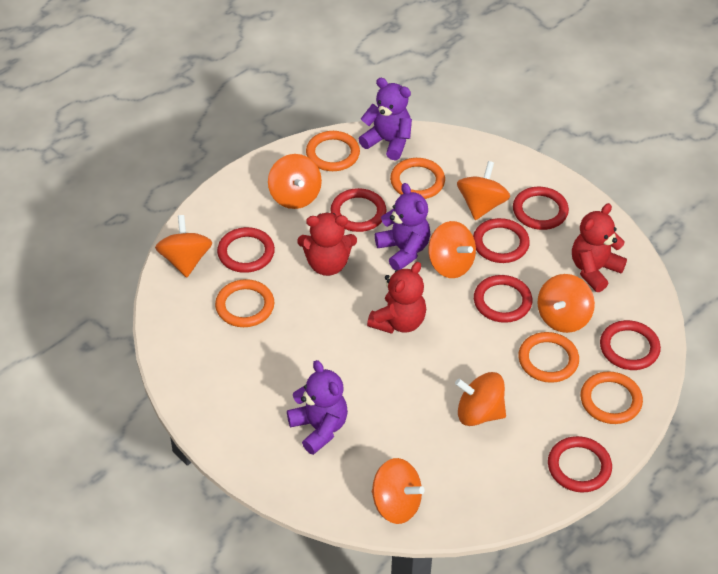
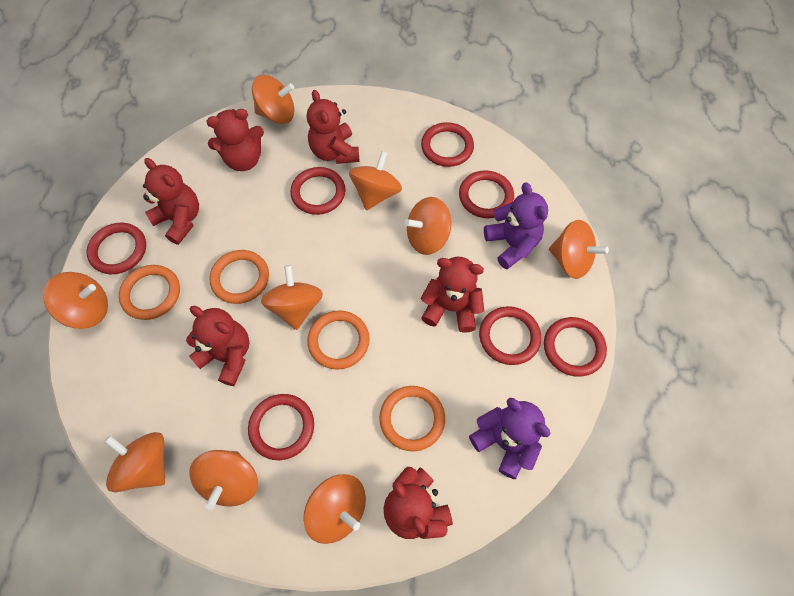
orange ring: [215,279,274,327] [306,131,360,171] [390,158,445,199] [518,332,579,383] [581,371,643,424] = 5 -> [119,265,180,320] [209,250,269,304] [307,310,370,370] [379,386,445,451] = 4
orange spinning top: [155,215,212,277] [268,154,322,209] [372,458,425,524] [428,221,476,278] [455,372,506,426] [457,161,510,220] [537,274,595,333] = 7 -> [43,272,108,329] [104,432,165,493] [189,450,258,510] [252,75,294,124] [261,265,323,330] [304,474,366,544] [349,151,402,210] [404,197,451,255] [549,220,609,279] = 9
purple teddy bear: [287,360,348,455] [359,78,412,160] [375,183,430,271] = 3 -> [469,398,551,479] [484,182,548,269] = 2
red teddy bear: [298,212,357,276] [367,262,426,334] [572,203,627,292] = 3 -> [143,158,199,245] [186,306,250,386] [206,109,264,171] [307,90,360,164] [384,467,453,539] [421,257,484,333] = 6

